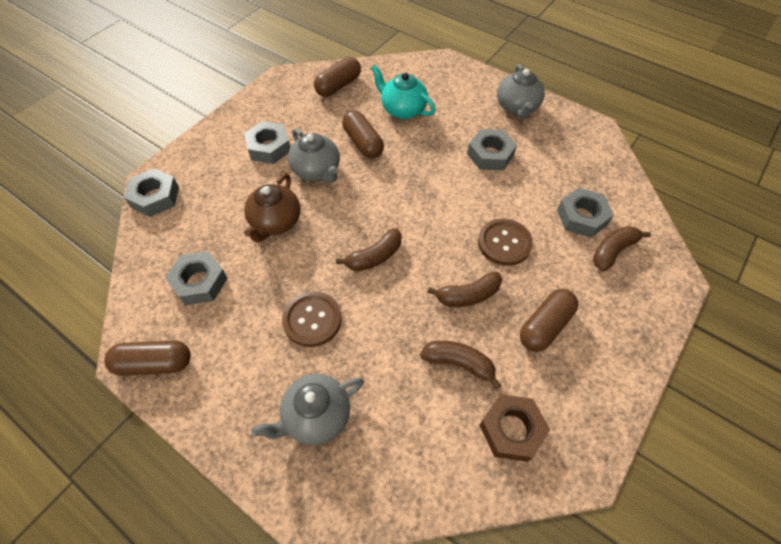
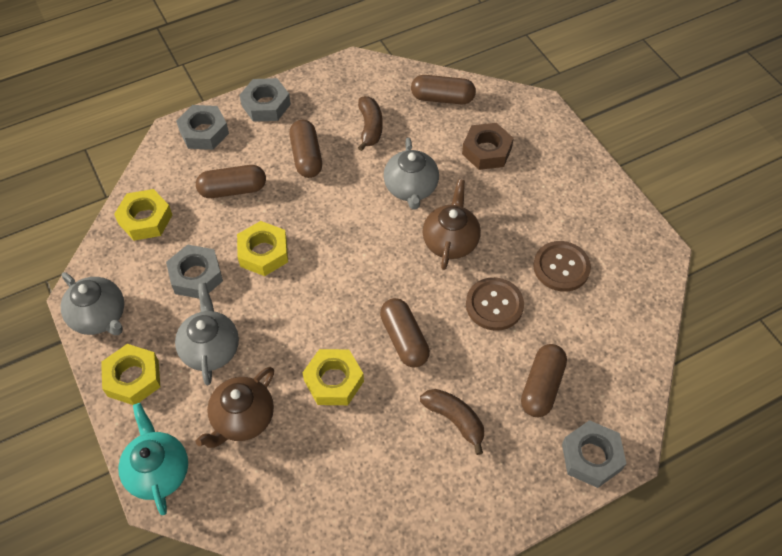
brown banana: [336,228,402,271] [420,341,501,389] [428,272,502,307] [593,226,651,271] = 4 -> [358,96,383,151] [420,389,484,455] = 2
brown capsule: [104,340,191,376] [314,57,361,97] [342,110,384,158] [520,289,578,352] = 4 -> [196,165,266,198] [290,120,322,178] [380,298,430,368] [411,75,476,104] [521,344,567,417] = 5
brown teapot: [244,173,300,243] = 1 -> [196,367,274,448] [423,179,481,270] = 2
grey nut: [124,168,179,217] [165,251,228,305] [244,121,290,164] [467,129,517,170] [557,188,614,238] = 5 -> [166,244,223,299] [176,105,229,150] [239,78,291,122] [562,420,627,488] = 4
yellow nut: none = 0 -> [101,344,160,405] [114,189,172,241] [237,221,288,276] [302,349,364,405] = 4

